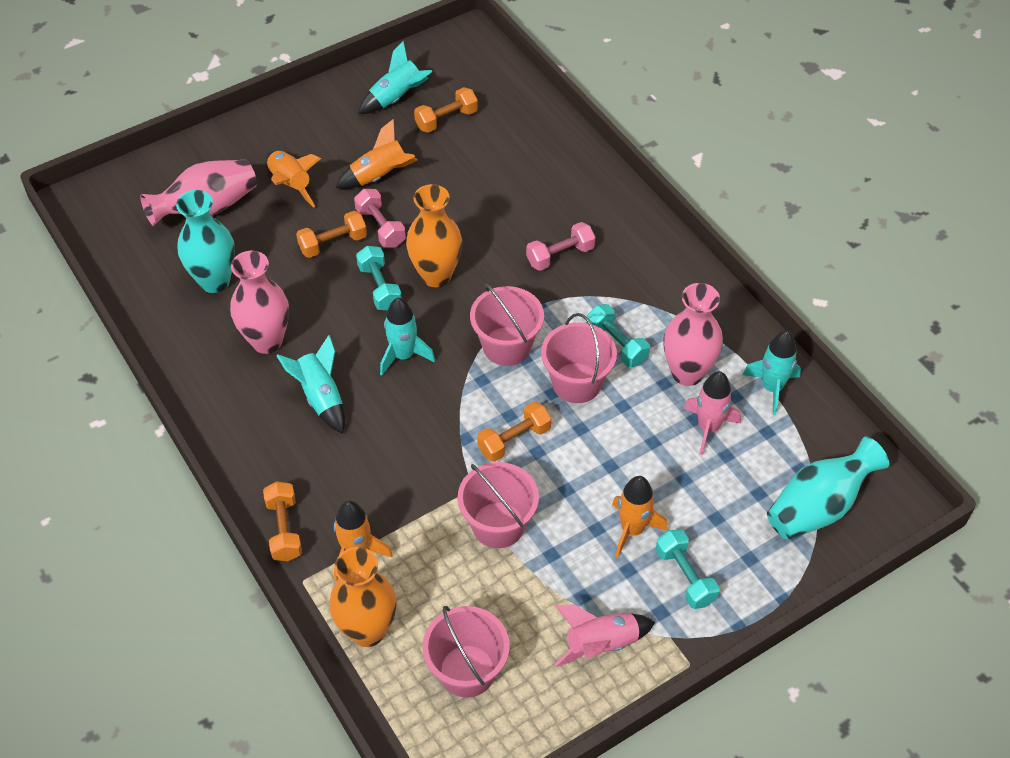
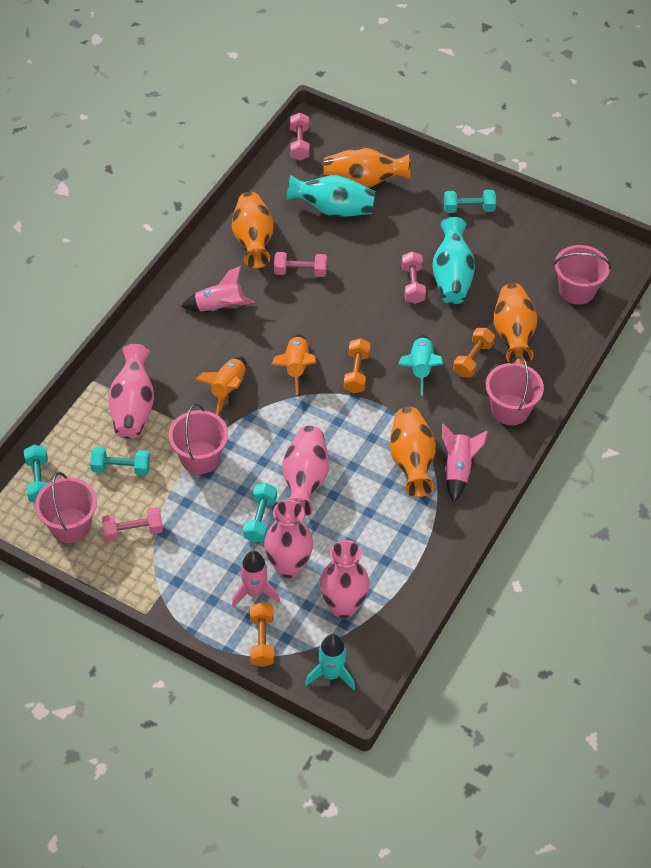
orange dumbbell: [263,482,302,561] [296,211,367,258] [414,87,478,133] [477,402,551,462] = 4 -> [250,602,274,667] [344,338,371,393] [453,328,495,378] = 3
orange rocket: [266,150,321,208] [334,501,393,581] [336,119,418,189] [612,476,668,557] = 4 -> [195,356,246,415] [271,334,316,395] = 2
orange vase: [329,547,397,647] [406,184,462,287] = 2 -> [232,192,274,268] [324,147,410,188] [390,407,436,497] [493,283,537,365] = 4
pink dumbbell: [354,189,406,248] [526,222,595,271] = 2 -> [102,507,163,542] [274,252,327,277] [290,112,310,160] [402,251,426,304] = 4
pink rocket: [554,604,655,667] [683,371,741,455] = 2 -> [181,266,255,311] [232,550,280,607] [442,423,488,502] = 3
pink vase: [140,160,257,226] [230,251,289,354] [663,283,723,386] = 3 -> [109,344,154,439] [264,500,313,578] [283,426,329,517] [320,540,369,618] = 4
turquoise dumbbell: [356,246,402,310] [586,304,650,367] [656,529,720,609] = 3 -> [24,445,48,502] [90,447,150,476] [243,483,277,542] [444,190,496,213] = 4
turquoise rocket: [277,335,345,434] [358,41,432,114] [380,298,435,376] [742,331,801,415] = 4 -> [305,634,355,690] [398,335,443,396] = 2

